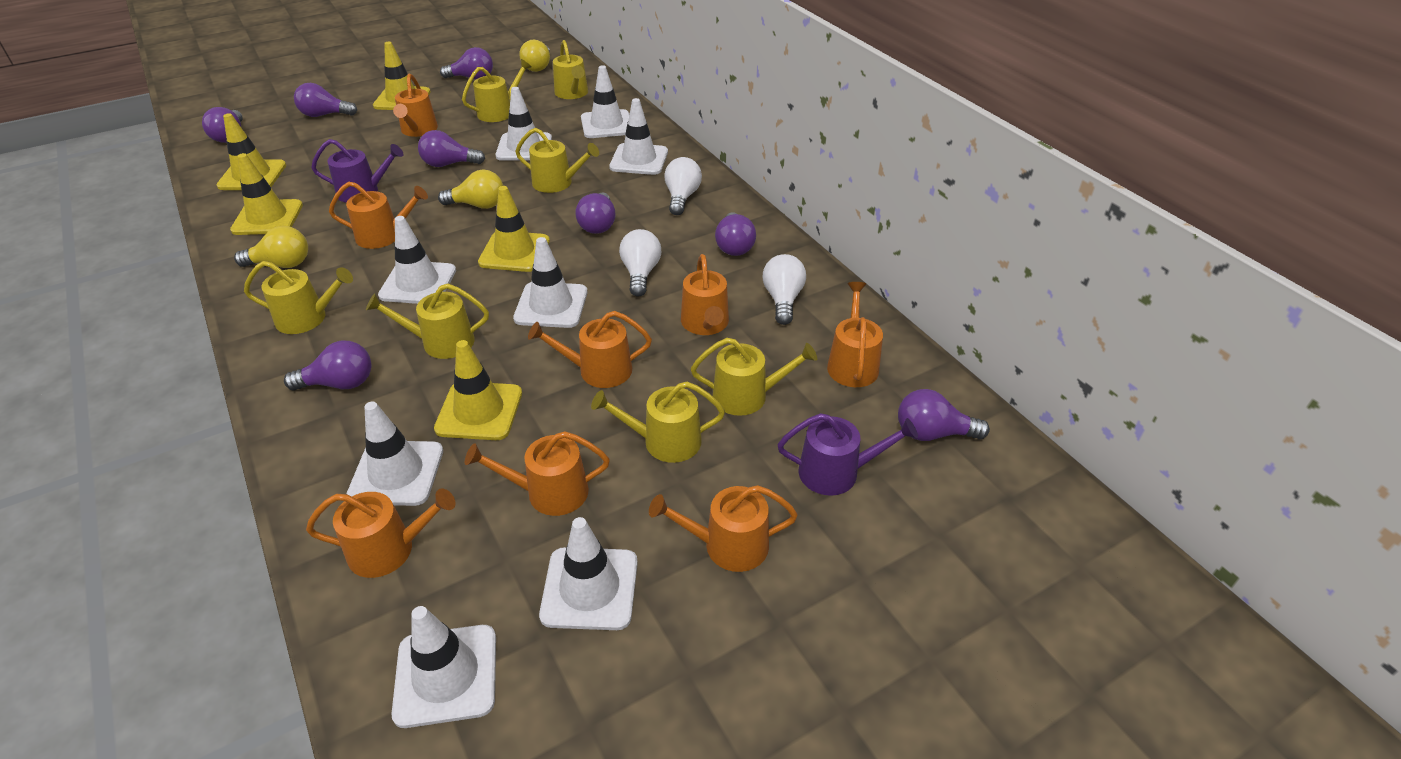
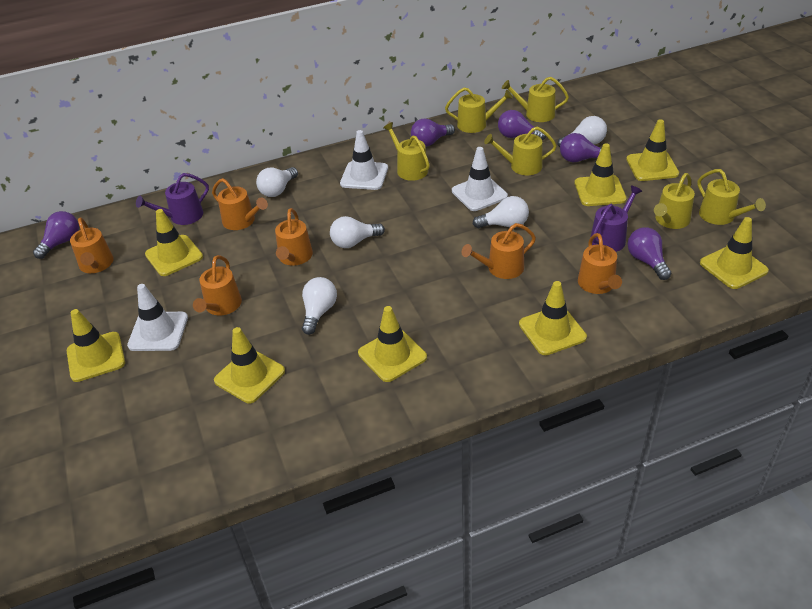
orange watering can: [306,489,455,578] [329,182,428,249] [393,73,438,137] [465,431,610,516] [528,311,652,388] [649,485,798,572] [681,254,729,335] [827,282,883,387] = 8 -> [70,217,114,273] [193,255,242,315] [212,178,268,230] [275,208,313,266] [462,223,536,279] [578,233,622,294] = 6
purple light bulb: [202,107,243,143] [284,340,372,391] [294,83,357,117] [418,130,485,167] [440,47,493,80] [575,192,616,234] [715,212,756,256] [898,389,990,441] = 8 -> [33,211,79,259] [411,118,455,147] [498,110,546,140] [560,133,611,162] [628,227,671,280] = 5
white light bulb: [619,229,661,297] [664,157,702,215] [763,254,806,325] = 3 -> [256,167,298,197] [302,277,337,335] [330,216,385,248] [473,196,529,228] [558,116,607,147] = 5
white traffic cone: [347,402,443,506] [378,216,456,304] [391,606,496,728] [496,87,552,161] [513,237,587,328] [539,517,638,630] [581,65,629,138] [609,98,668,175] = 8 -> [127,284,188,351] [340,130,388,190] [452,147,508,211] = 3
yellow light bulb: [234,226,308,268] [438,169,503,209] [519,40,550,72] = 3 -> none = 0
yellow traffic cone: [216,113,286,190] [230,153,303,235] [373,42,431,110] [434,340,522,440] [478,186,550,272] = 5 -> [67,309,125,382] [145,209,203,276] [214,327,285,403] [358,306,427,382] [519,281,587,355] [575,144,627,206] [626,119,679,181] [700,217,769,289] = 8
yellow watering can: [244,261,353,334] [366,284,489,359] [462,59,532,122] [515,128,599,193] [553,40,588,99] [591,382,725,463] [691,338,817,416] = 7 -> [383,122,430,181] [445,87,513,133] [484,127,557,175] [502,77,569,122] [654,173,695,229] [697,169,766,225] = 6

